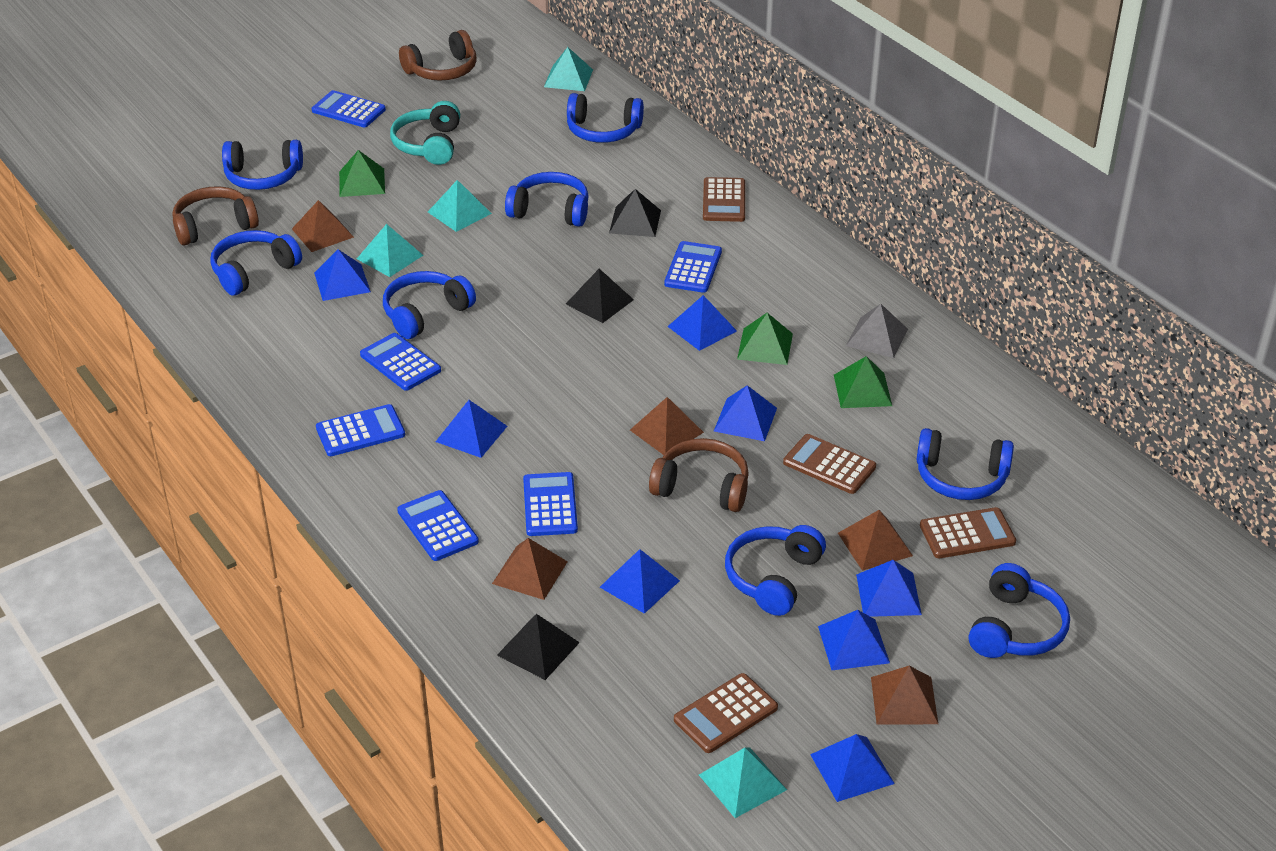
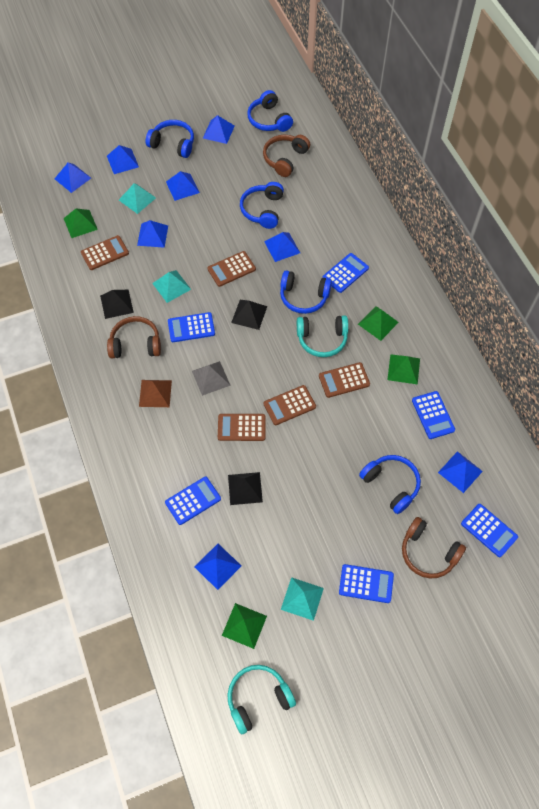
blue headphones: [210,230,302,296] [222,140,303,190] [383,271,476,339] [505,172,589,227] [567,93,644,143] [725,525,826,616] [916,428,1014,500] [969,563,1070,658] = 8 -> [145,120,194,158] [240,182,284,229] [247,90,293,132] [280,270,332,314] [359,455,421,514] = 5
brown calculator: [674,673,778,753] [703,177,745,222] [783,434,876,494] [920,507,1016,558] = 4 -> [81,235,129,270] [207,251,256,287] [218,414,266,441] [263,385,316,425] [319,362,370,398] = 5
brown pyramid: [292,200,354,252] [492,538,568,600] [630,397,704,455] [838,510,913,571] [871,666,938,724] = 5 -> [139,380,172,407] = 1
green pyramid: [339,150,385,197] [737,313,793,365] [834,356,892,408] = 3 -> [63,209,98,238] [222,603,267,649] [358,306,399,341] [387,354,420,385] = 4
turquoise headphones: [390,101,460,165] = 1 -> [227,665,296,734] [297,315,349,357] = 2
turquoise pyramid: [357,224,423,277] [428,180,492,232] [544,47,593,91] [699,747,787,818] = 4 -> [119,183,156,214] [152,270,191,303] [281,577,324,621] = 3

